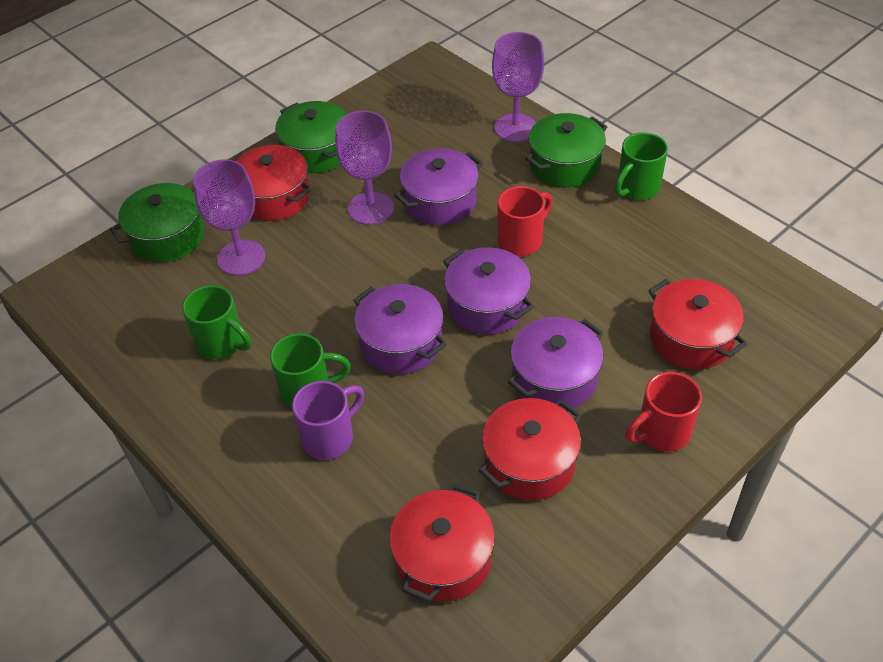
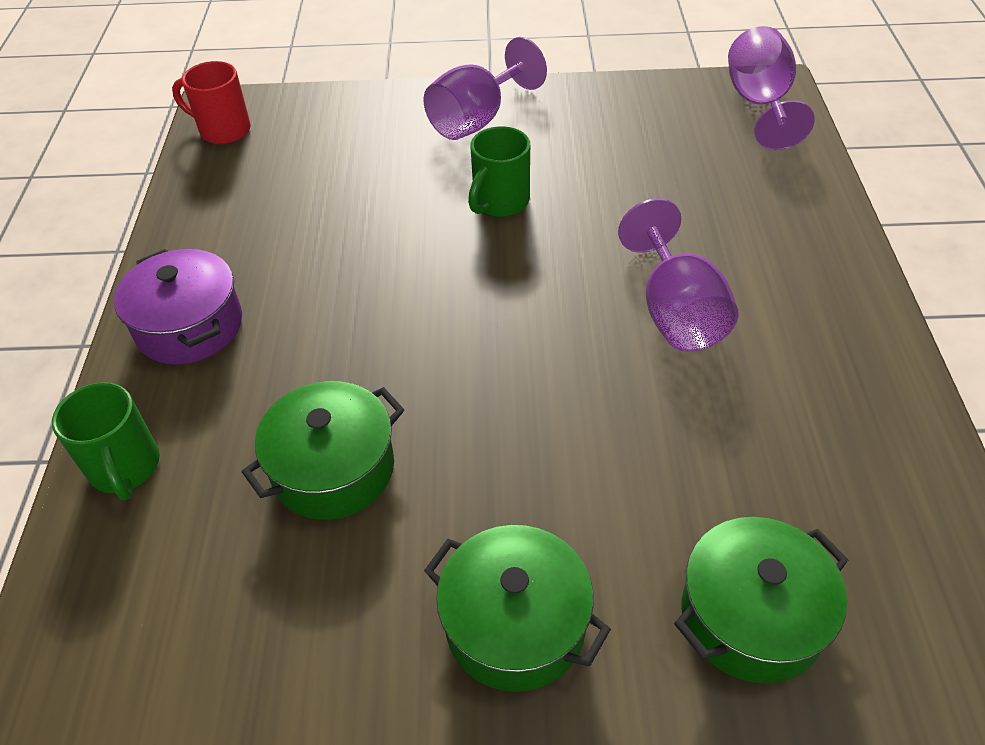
green mug: [182,285,251,359] [270,333,351,408] [614,132,668,200] = 3 -> [52,382,160,500] [468,126,530,217] = 2
purple mug: [292,381,364,460] = 1 -> none = 0
purple pot: [353,284,447,374] [394,148,483,226] [443,247,534,334] [508,317,604,410] = 4 -> [114,249,242,365] = 1
red mug: [497,186,553,256] [626,372,702,451] = 2 -> [172,61,251,144] = 1
red pot: [231,145,312,221] [389,483,495,602] [479,398,582,501] [648,279,748,370] = 4 -> none = 0

